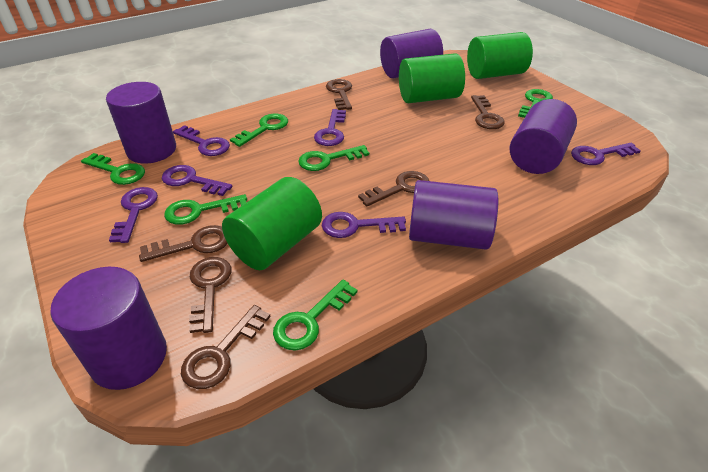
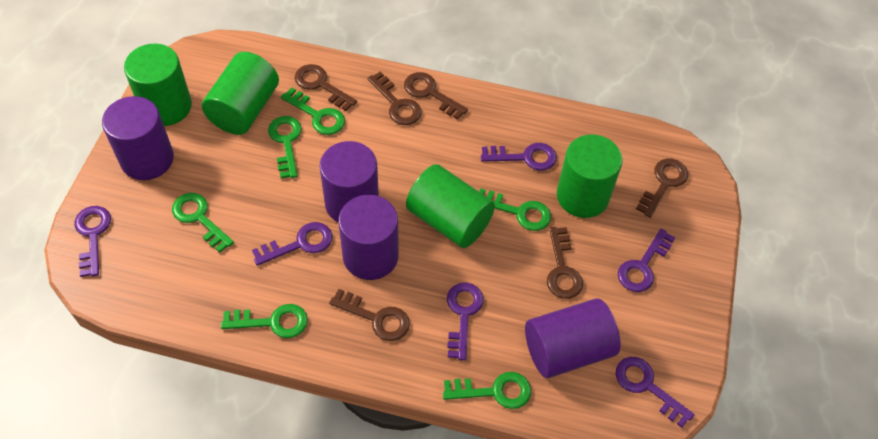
green cylinder: [222,177,322,270] [399,53,465,103] [467,32,533,79] = 3 -> [124,44,192,126] [202,52,279,135] [406,164,495,248] [557,134,623,218] = 4
purple cylinder: [50,267,167,390] [106,82,176,164] [380,29,443,78] [409,180,498,250] [510,99,577,174] = 5 -> [102,96,174,180] [320,141,379,222] [338,195,399,280] [525,298,621,378] = 4

